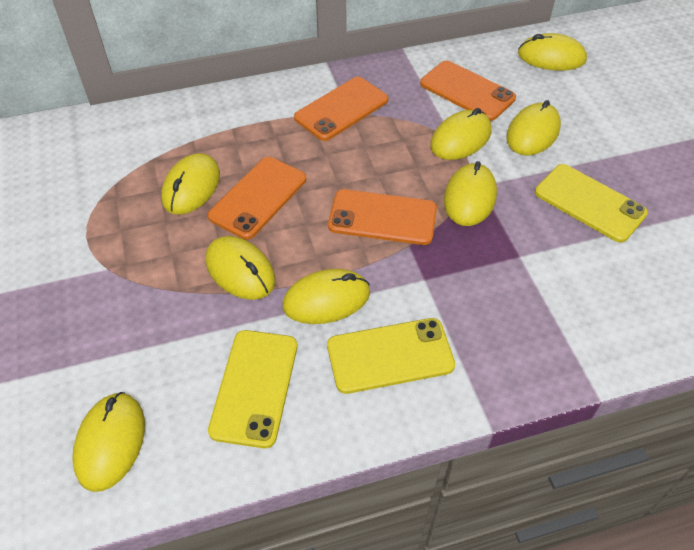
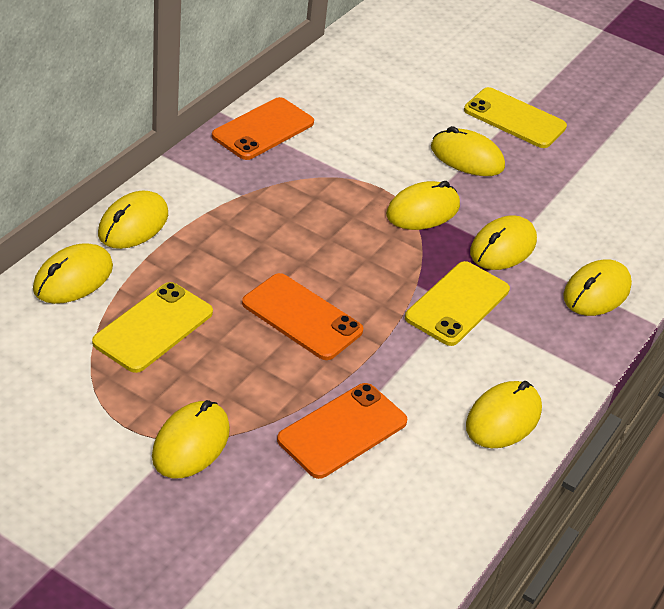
orange phone: [208,157,306,240] [294,77,388,141] [328,189,437,245] [420,61,516,121] = 4 -> [212,97,314,160] [242,273,363,360] [277,383,407,479] = 3

